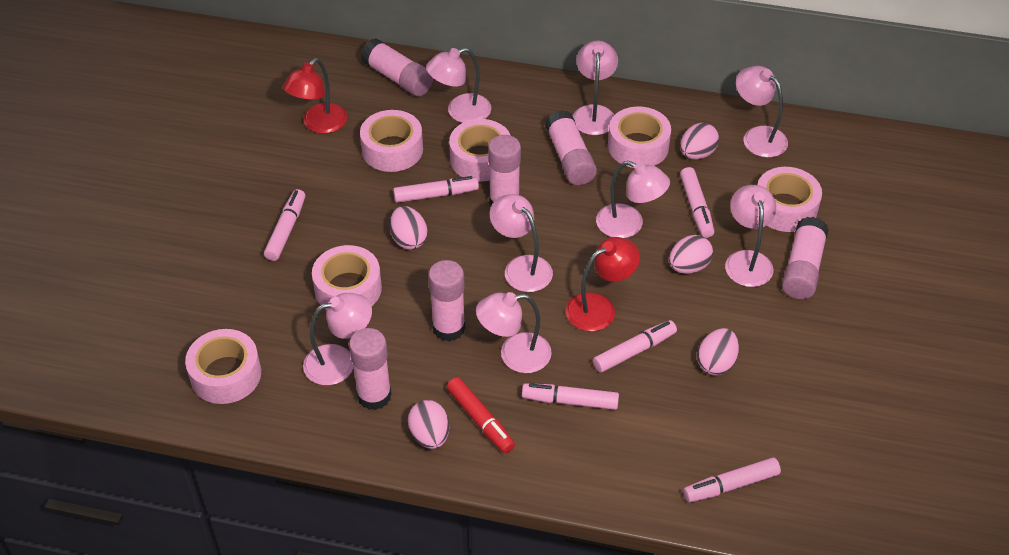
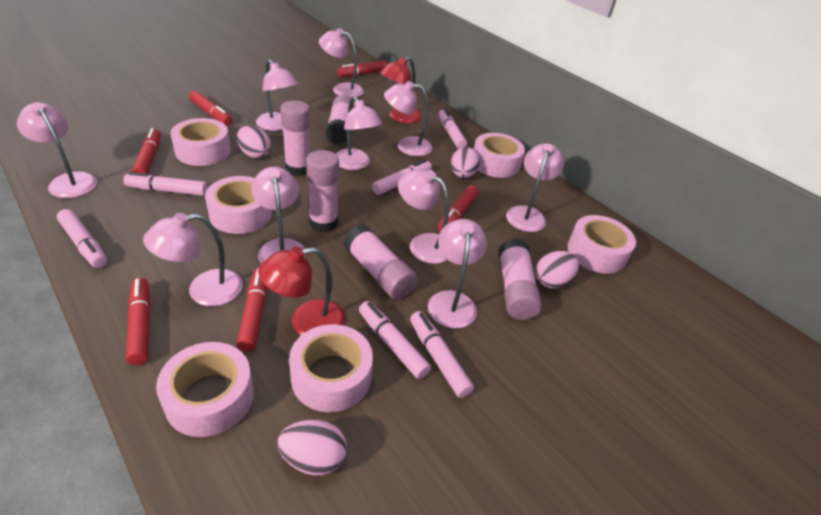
pink egg: [390,206,428,250] [408,400,449,449] [669,235,713,274] [680,123,719,160] [697,328,739,376] = 5 -> [237,126,271,158] [277,420,347,475] [451,147,480,178] [535,251,579,289] = 4
pink glue stick: [349,328,392,410] [361,38,433,97] [428,260,465,342] [488,135,521,206] [545,110,597,185] [782,217,829,299] = 6 -> [280,100,310,176] [306,150,339,232] [325,95,354,145] [343,225,417,299] [499,238,542,320] = 5
pink lamp: [303,293,372,385] [426,48,491,123] [476,292,552,373] [490,194,553,292] [573,41,618,135] [596,161,670,238] [725,185,776,287] [736,66,788,158] = 8 -> [17,102,97,198] [143,213,243,306] [251,167,306,263] [256,60,298,131] [319,28,364,98] [335,96,382,170] [384,81,433,156] [398,169,449,264] [428,219,487,328] [506,143,564,232] = 10
red marker: [447,377,515,453] = 1 -> [126,278,151,365] [132,128,161,174] [189,91,232,126] [237,268,267,351] [337,60,387,77] [437,185,478,232] = 6

